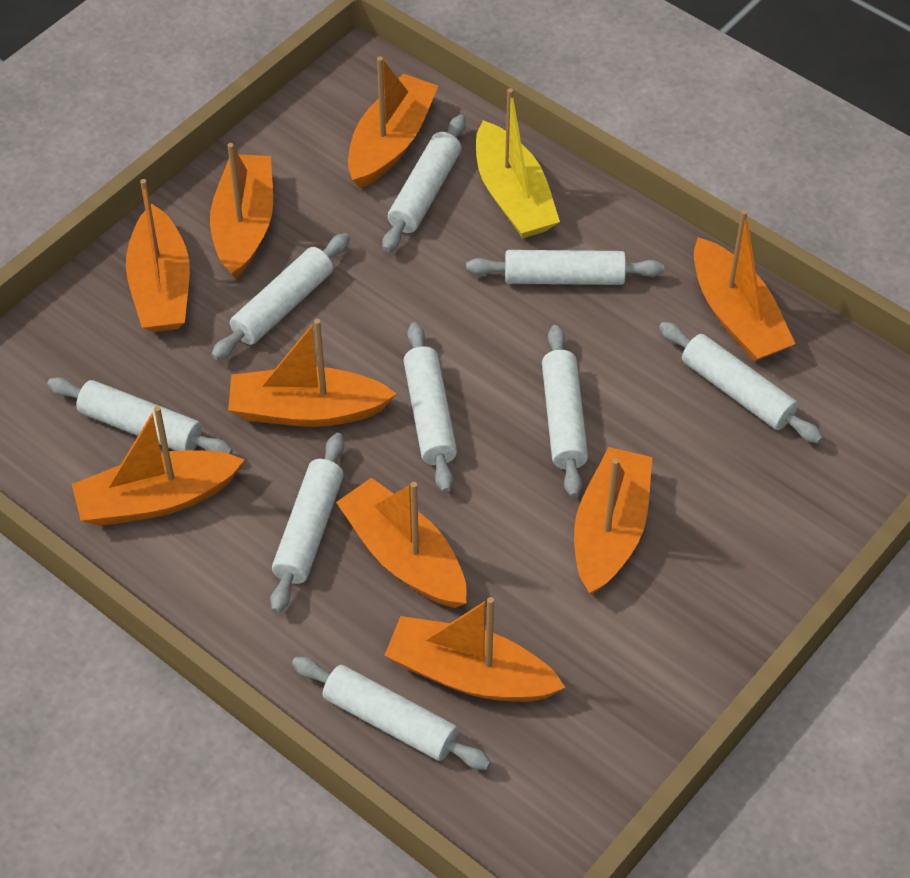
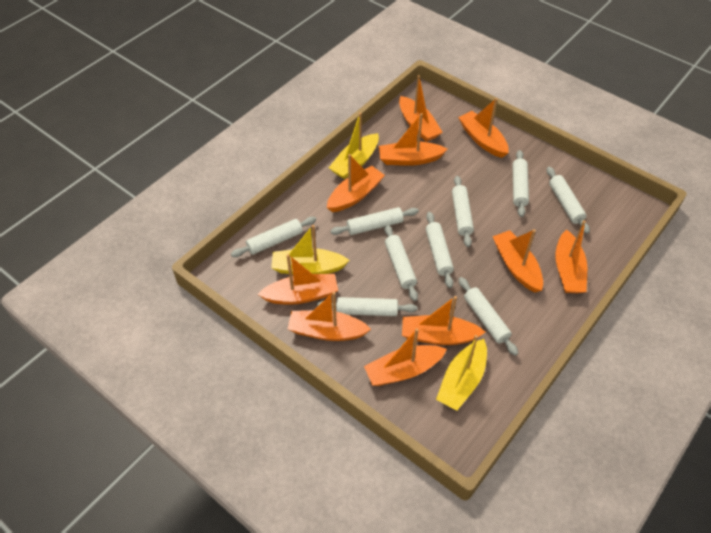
orange boat: [72,406,245,526] [126,179,190,332] [210,143,273,279] [228,319,397,427] [336,478,467,608] [348,57,438,188] [384,597,566,702] [574,447,652,595] [694,210,795,361] = 9 -> [257,254,338,305] [287,292,371,341] [327,154,385,212] [364,328,447,386] [379,113,448,166] [399,75,443,142] [402,296,485,345] [458,98,509,158] [493,229,543,293] [556,220,587,293] = 10
yellow boat: [476,88,560,238] = 1 -> [271,225,350,274] [329,113,379,179] [436,335,487,411] = 3

